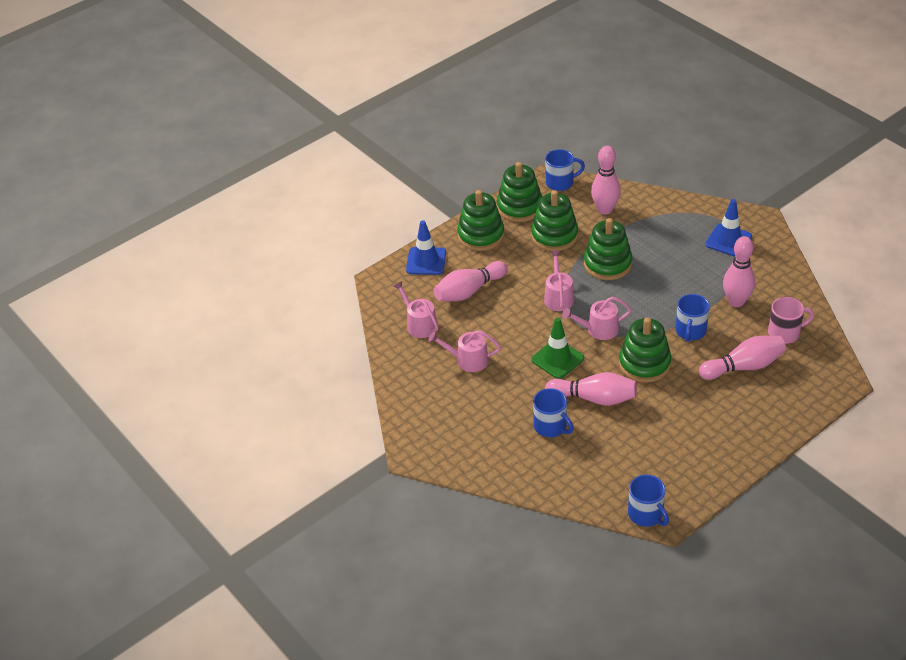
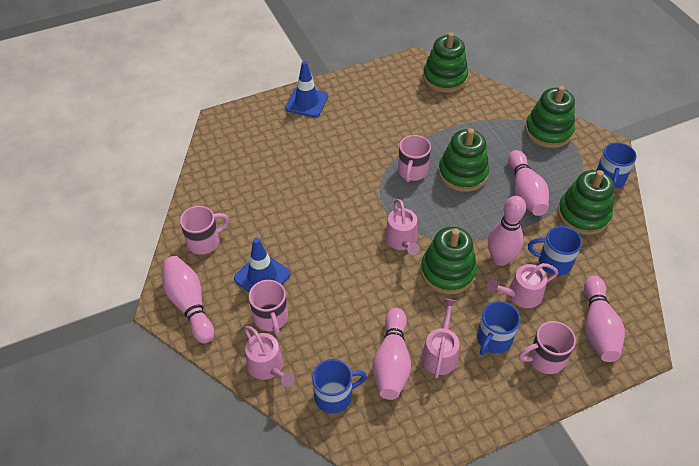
green traffic cone: [531,318,584,379] = 1 -> none = 0
pink mug: [768,297,814,344] = 1 -> [180,206,229,254] [249,280,288,336] [398,135,431,182] [519,321,576,374] = 4

